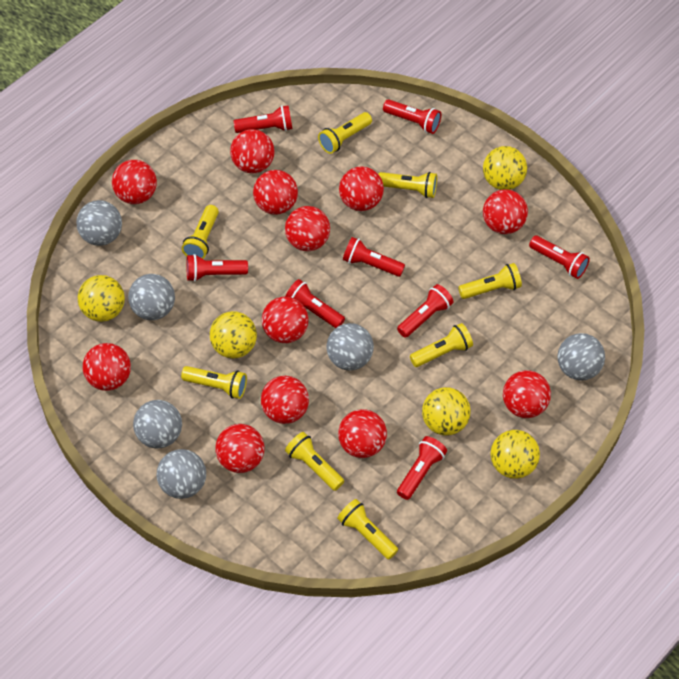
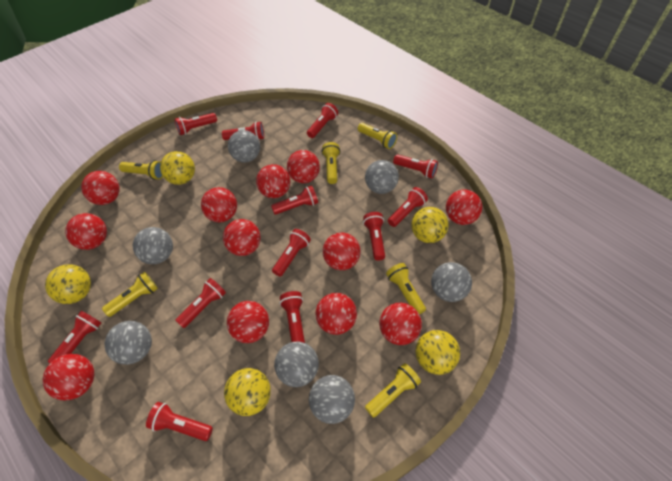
grey ball: [76,200,122,246] [128,274,175,320] [133,400,182,449] [157,449,206,499] [327,323,374,371] [557,333,605,381] = 6 -> [105,321,152,365] [133,227,173,264] [228,130,260,163] [274,341,319,387] [309,375,355,424] [365,160,399,194] [431,262,472,302] = 7
red flashlight: [186,254,248,282] [233,105,292,133] [285,279,345,328] [343,237,405,277] [383,99,441,134] [397,284,454,338] [397,436,447,500] [529,236,590,279] = 8 -> [48,311,101,363] [146,402,213,441] [174,113,217,135] [175,278,226,328] [222,122,264,140] [271,185,318,215] [272,229,311,277] [279,291,305,343] [307,103,338,138] [363,212,385,261] [388,187,428,227] [393,154,438,179] = 12
yellow flashlight: [181,366,247,399] [182,205,219,259] [285,432,344,491] [318,112,372,154] [337,499,398,560] [378,172,437,198] [410,323,473,367] [458,263,522,299] = 8 -> [102,272,158,317] [119,160,163,180] [322,142,340,184] [358,123,397,149] [365,363,421,418] [386,263,426,314] = 6

